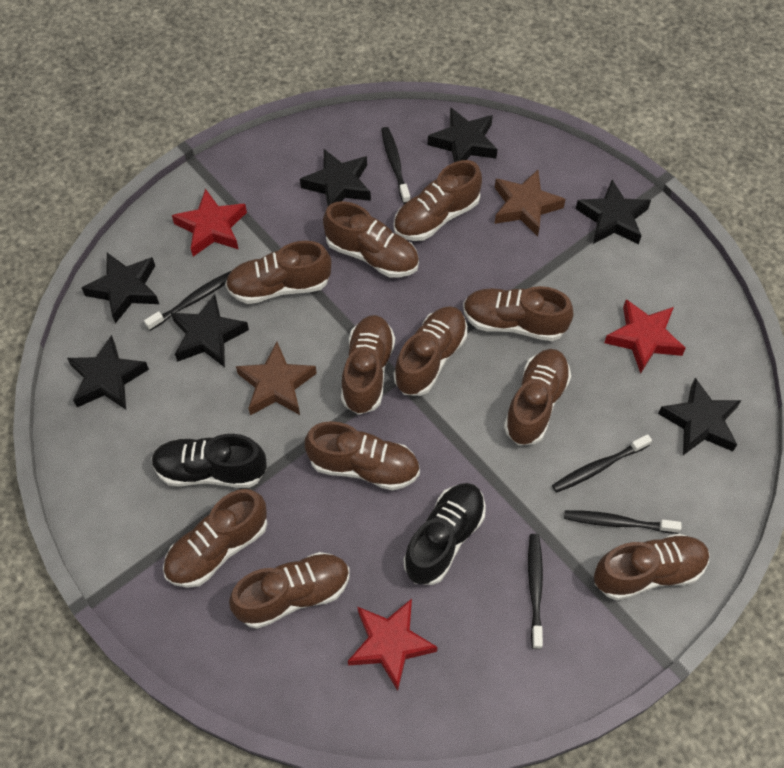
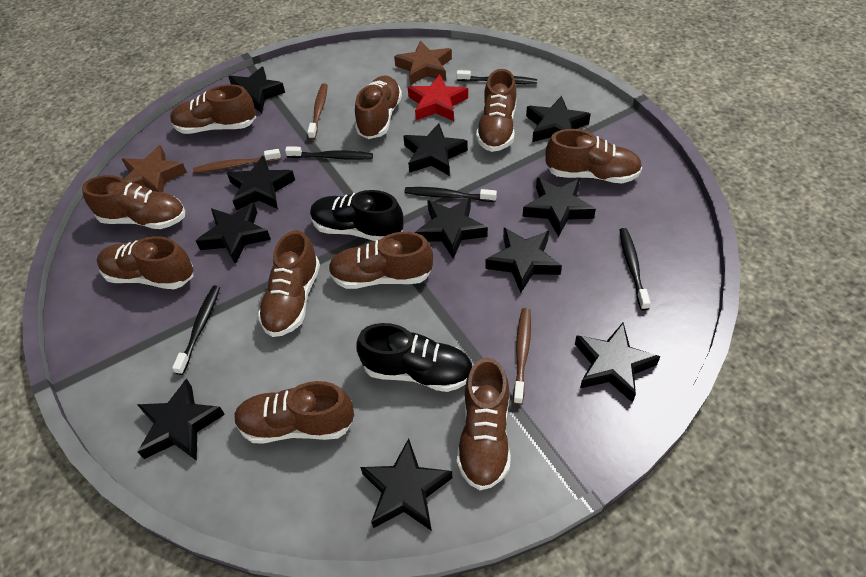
black star: [67,335,149,410] [82,253,159,324] [171,294,249,367] [300,149,371,206] [428,107,498,162] [576,180,651,244] [658,378,741,455] = 7 -> [137,378,225,461] [196,202,271,264] [227,156,295,210] [228,67,285,113] [360,438,452,531] [403,123,468,176] [415,197,488,259] [485,228,562,293] [523,178,596,237] [526,96,591,142] [575,323,660,403] = 11
brown shoe: [163,489,267,588] [225,241,331,304] [229,552,350,629] [305,421,420,491] [323,201,419,277] [341,315,395,415] [393,160,482,241] [394,306,467,396] [463,286,574,341] [504,349,571,445] [594,534,709,600] = 11 -> [82,175,185,229] [97,236,193,289] [170,85,256,134] [234,381,354,444] [258,230,320,337] [328,232,433,289] [355,76,402,139] [457,357,511,490] [476,69,516,152] [545,129,642,183] = 10
brown toothbrush: none = 0 -> [193,149,281,173] [307,83,327,140] [513,308,531,405] = 3
red star: [172,188,247,256] [348,599,438,691] [604,299,686,374] = 3 -> [408,74,468,121] = 1

